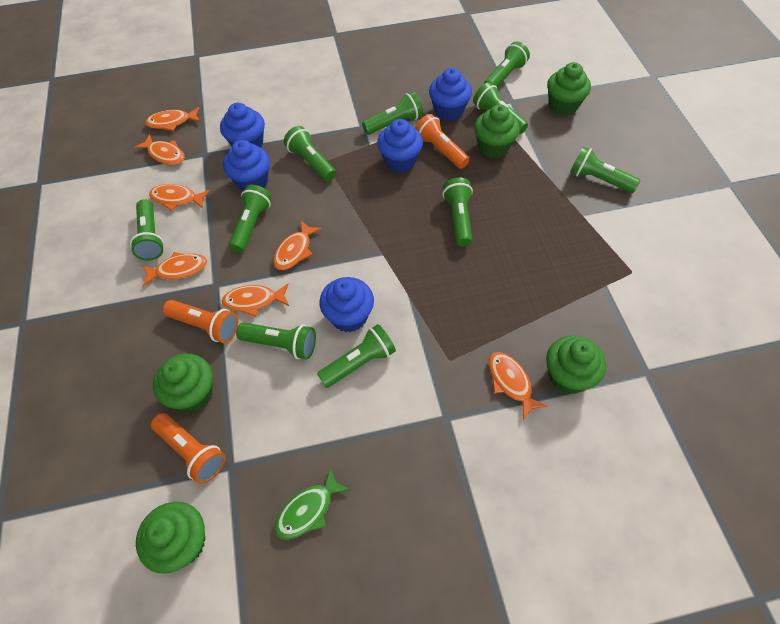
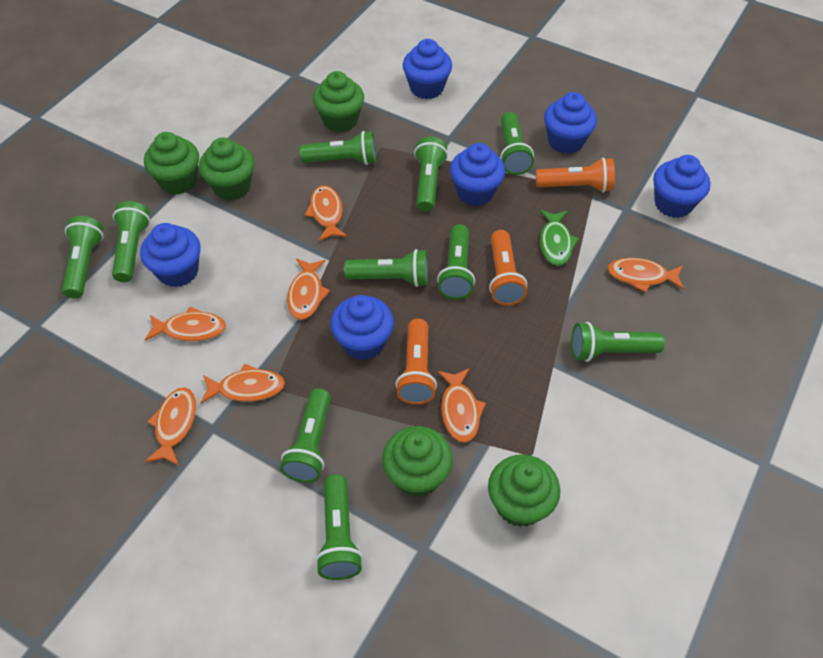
blue cupcake: [220,103,265,148] [223,140,270,192] [319,277,374,332] [377,119,423,173] [429,68,472,121] = 5 -> [140,223,201,287] [330,295,394,360] [403,39,452,99] [450,143,505,206] [544,92,597,154] [653,155,710,218] = 6

